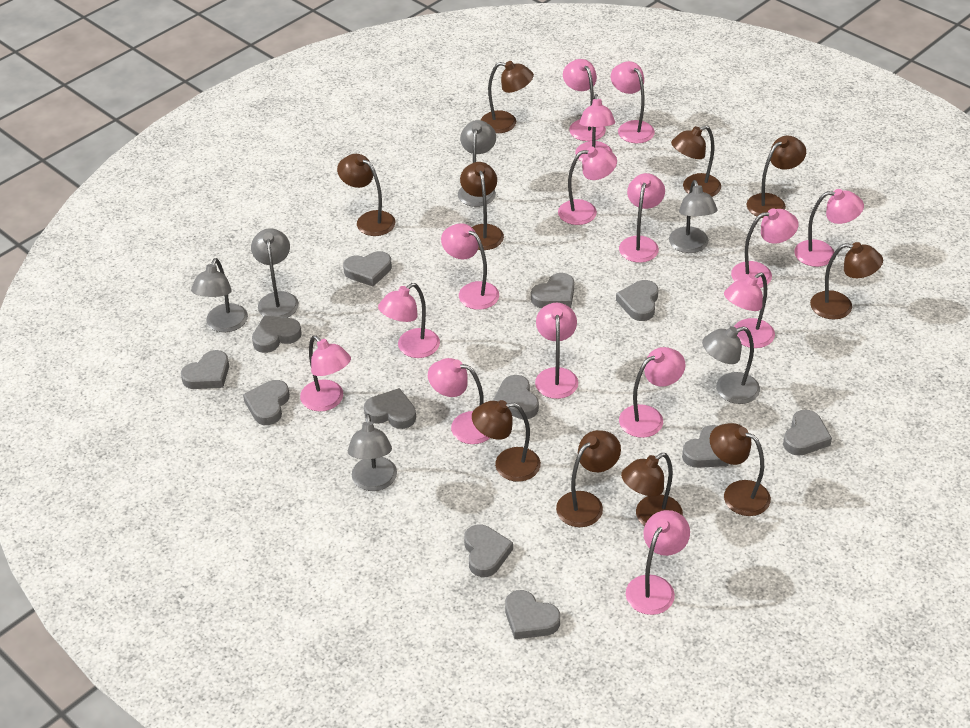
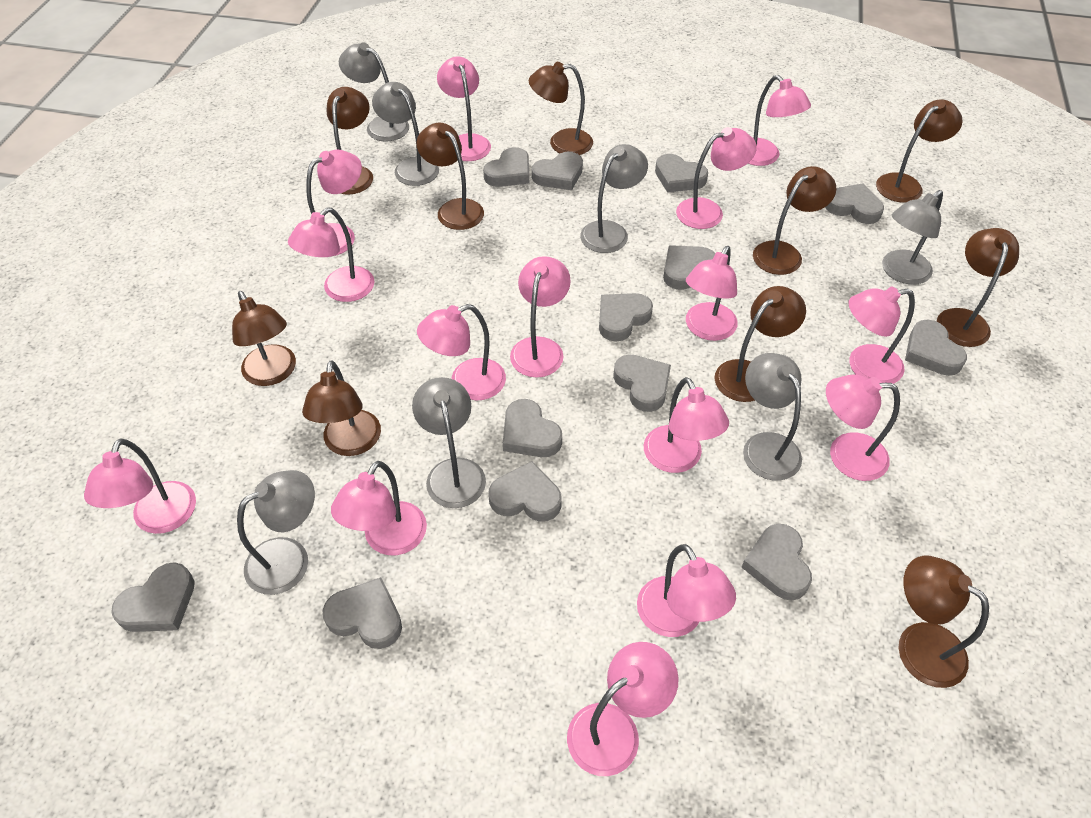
grey heart: [181,350,229,389] [243,380,290,425] [252,315,302,353] [343,251,392,287] [364,388,416,429] [464,524,513,577] [493,375,539,419] [505,590,560,639] [531,273,574,308] [616,280,658,321] [682,425,729,468] [783,410,832,456] = 12 -> [111,562,195,632] [323,577,402,649] [483,147,529,187] [488,461,562,522] [503,399,562,457] [532,152,583,190] [599,293,653,342] [613,355,671,412] [655,154,708,193] [663,245,715,290] [741,524,812,600] [825,183,884,224] [905,320,967,376] = 13
grey lamp: [191,258,248,332] [251,228,299,318] [348,414,397,491] [458,120,496,207] [669,180,718,253] [702,326,760,404] = 6 -> [237,470,315,595] [339,43,409,142] [372,82,439,186] [412,377,486,508] [580,144,648,253] [743,353,802,481] [882,190,943,285] = 7

